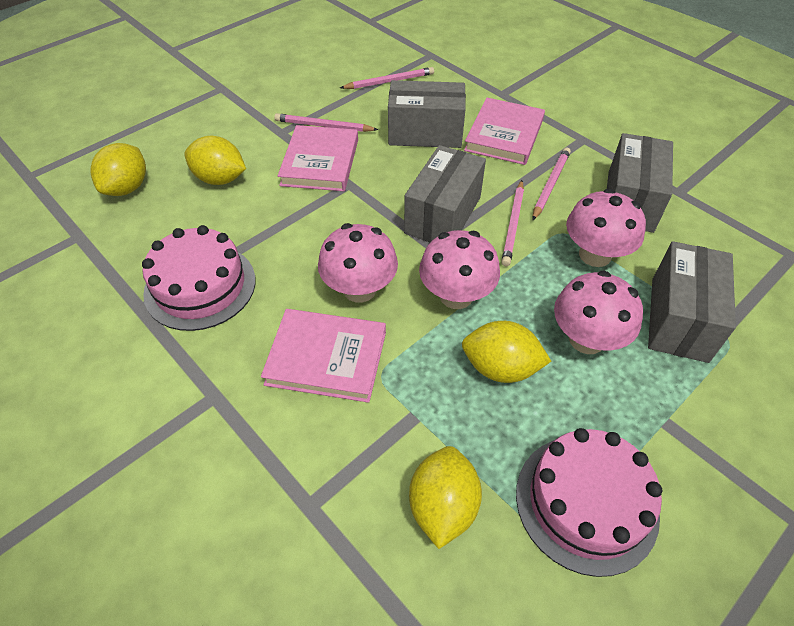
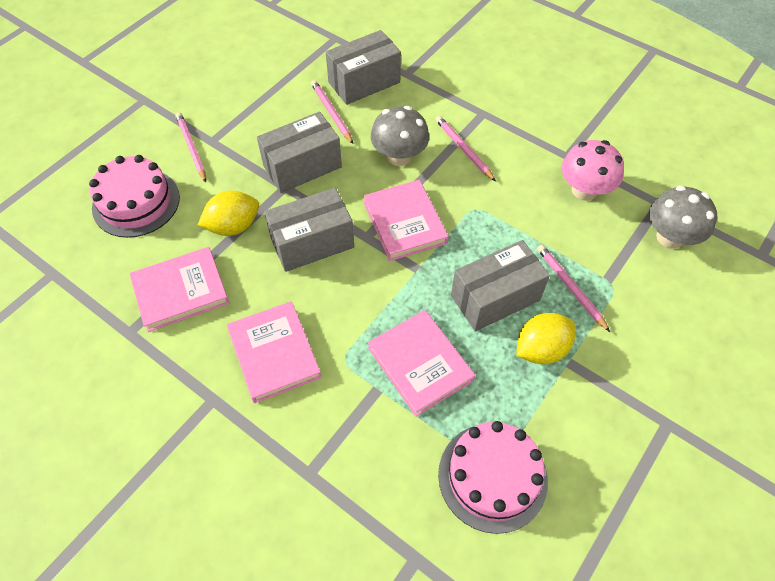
grey mushroom: none = 0 -> [371,106,429,166] [649,186,717,249] = 2
pink book: [261,309,386,403] [278,125,358,191] [464,98,545,165] = 3 -> [129,247,229,332] [227,301,322,403] [363,180,449,261] [368,310,475,417] = 4
pink mushroom: [318,223,398,303] [419,230,500,309] [554,271,643,354] [566,189,646,267] = 4 -> [562,140,624,201] = 1
yellow lemon: [90,143,146,196] [184,136,246,185] [409,446,482,549] [462,321,551,383] = 4 -> [198,191,259,236] [516,313,576,364] = 2

